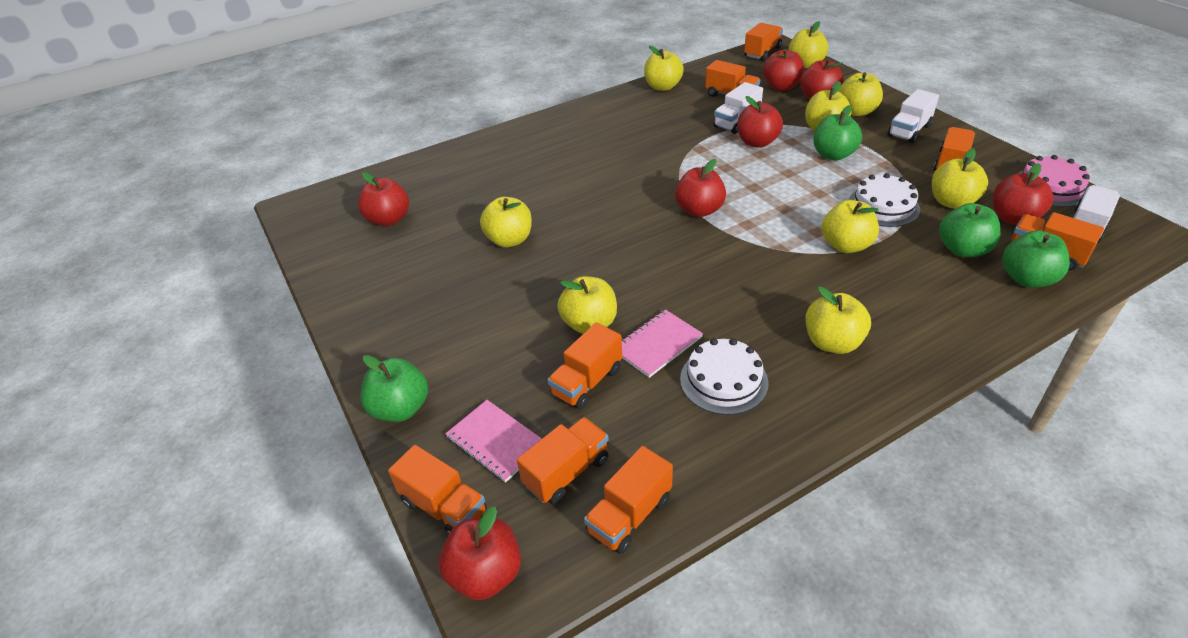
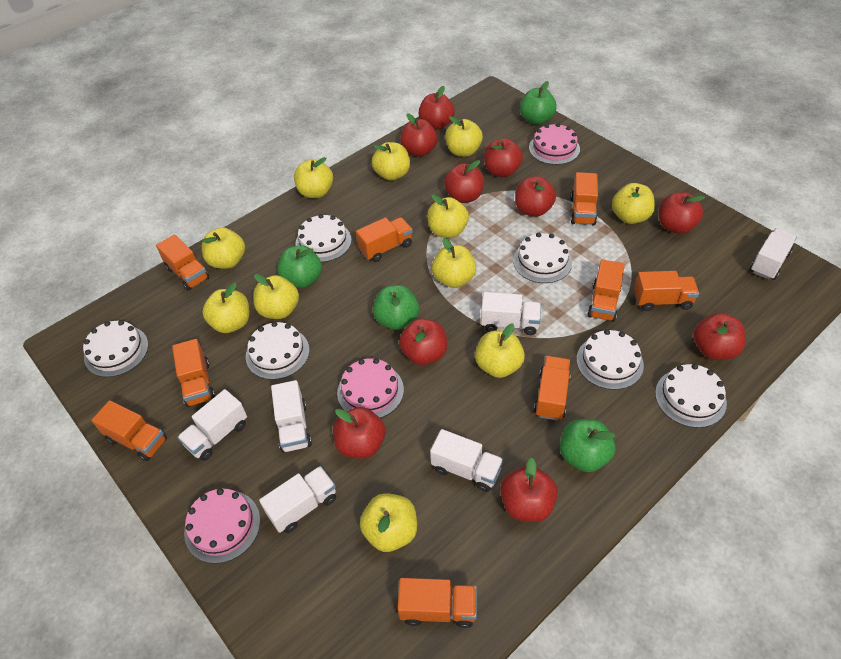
orange truck: [388,445,487,535] [517,417,609,504] [547,322,622,409] [584,446,673,554] [705,60,760,97] [744,23,783,61] [934,127,975,172] [1011,212,1104,271] = 8 -> [91,400,167,461] [156,235,210,291] [172,339,215,407] [356,217,413,262] [397,578,477,628] [534,356,571,421] [571,172,598,225] [587,259,625,322] [634,271,699,311] = 9
pink cake: [1018,155,1090,207] = 1 -> [184,488,260,564] [337,358,404,418] [529,123,580,165] = 3
pink notebook: [445,400,542,483] [622,310,703,378] = 2 -> none = 0
red apple: [358,172,409,226] [439,507,521,600] [675,159,726,217] [737,96,783,148] [763,49,804,91] [800,59,844,99] [993,163,1053,225] = 7 -> [333,407,386,459] [399,318,447,365] [400,113,438,157] [419,86,455,130] [444,160,484,203] [484,138,523,177] [500,458,558,522] [515,176,556,217] [659,192,705,234] [693,313,746,360] = 10
white cake: [680,338,768,415] [849,173,920,227] = 2 -> [83,320,148,377] [246,322,309,380] [295,214,352,262] [513,233,572,283] [577,329,644,390] [655,364,727,428] = 6
white truck: [713,82,763,134] [888,89,939,143] [1073,185,1120,243] = 3 -> [177,389,247,461] [259,466,336,533] [271,380,312,453] [430,429,503,492] [481,292,541,335] [750,228,797,280] = 6
yellow apple: [480,197,532,248] [557,276,617,334] [644,46,684,91] [788,21,828,68] [805,81,851,131] [805,287,871,354] [822,200,879,253] [839,72,883,116] [932,148,988,209] = 9 -> [202,227,245,269] [202,283,249,333] [253,274,299,319] [294,157,333,198] [360,493,417,552] [372,142,410,181] [427,194,469,238] [432,237,476,288] [445,116,483,157] [475,323,525,378] [612,183,655,224] = 11

